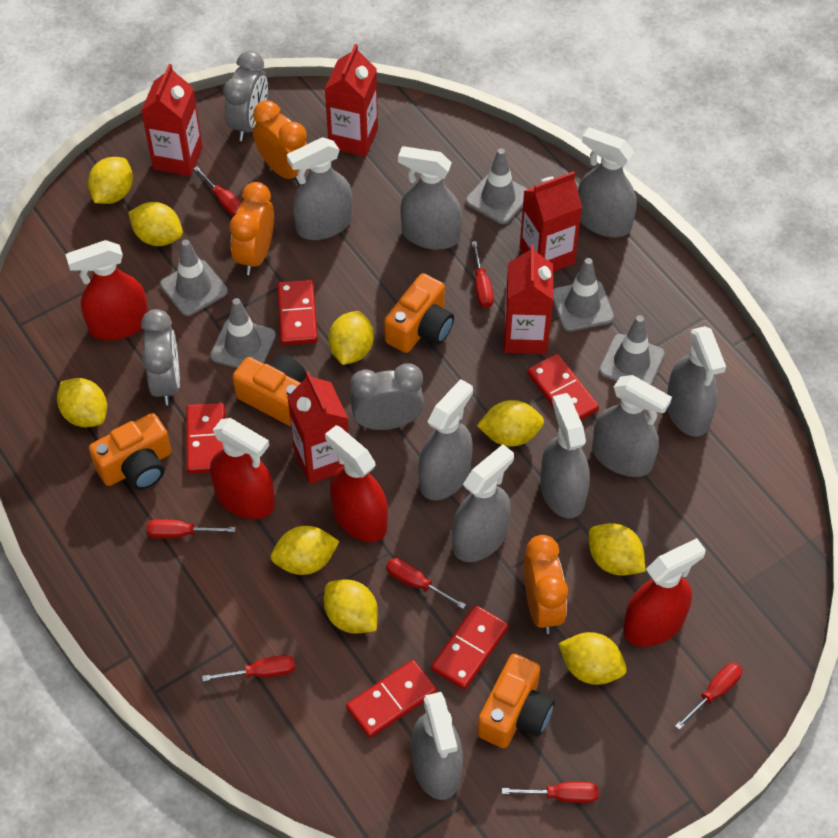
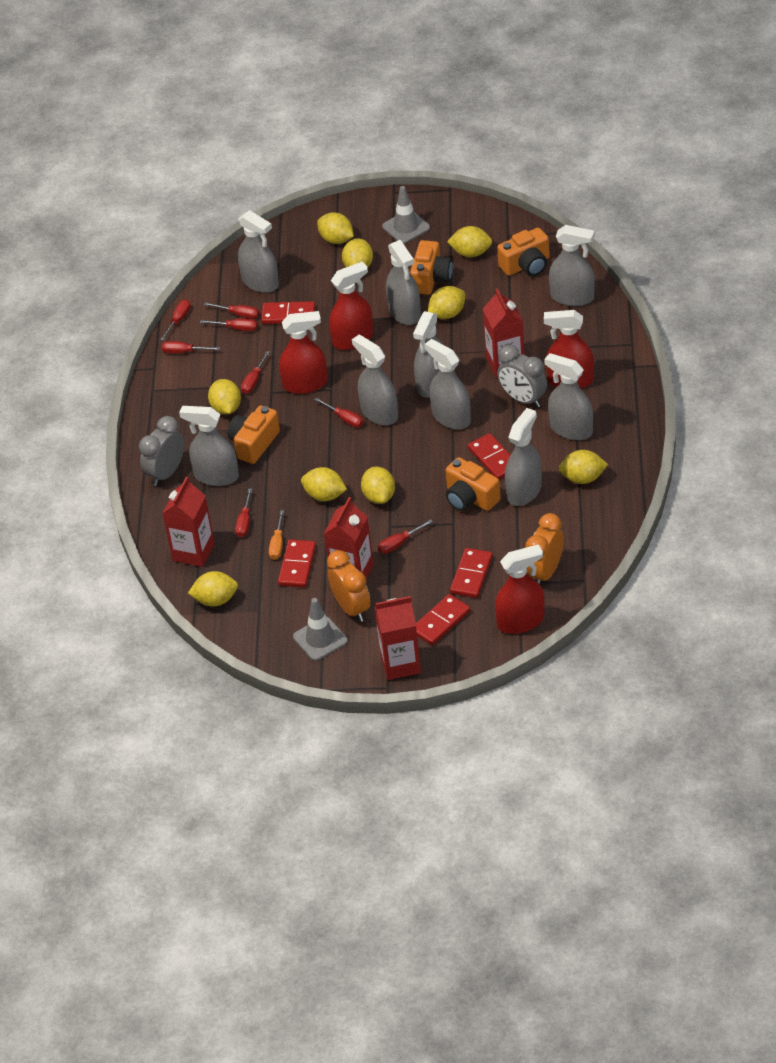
grey clock: [141,309,180,405] [223,51,268,141] [350,364,424,430] = 3 -> [139,416,184,486] [497,345,547,408] = 2
grey traffic cone: [160,240,228,316] [210,298,276,368] [466,148,528,224] [553,258,614,332] [599,315,665,385] = 5 -> [293,598,348,661] [382,186,430,244] = 2
orange clock: [230,182,274,275] [253,100,307,185] [524,535,568,634] = 3 -> [327,550,370,622] [525,513,564,584] = 2
orange screwdriver: none = 0 -> [269,510,284,560] = 1
red carton: [141,64,203,176] [287,371,349,484] [325,44,378,157] [504,244,553,354] [520,171,582,272] = 5 -> [162,477,215,567] [324,497,373,579] [375,596,421,680] [483,288,525,378] = 4
red screwdriver: [146,519,236,538] [193,166,242,217] [202,655,295,681] [386,558,466,609] [472,241,494,308] [502,782,599,803] [675,663,742,730] = 7 -> [160,299,191,341] [162,341,220,353] [200,319,258,331] [204,302,259,319] [235,488,252,537] [241,351,270,394] [315,398,364,428] [378,519,433,554] = 8

